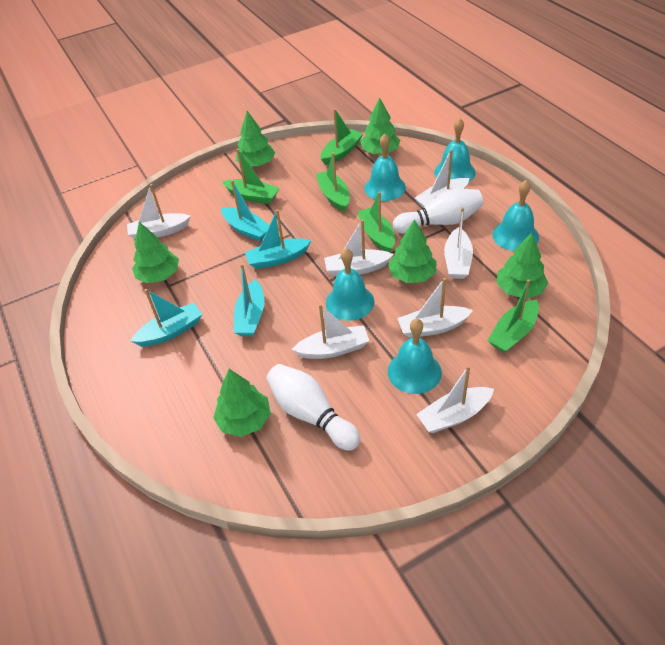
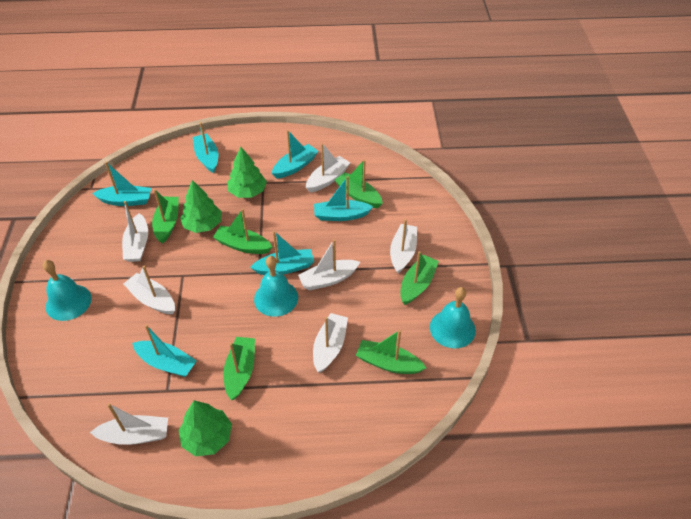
green boat: [222,149,279,204] [316,152,349,212] [321,109,363,165] [357,192,395,252] [487,279,539,353] = 5 -> [152,189,179,244] [213,209,272,254] [223,337,255,400] [335,159,383,208] [356,330,426,374] [400,251,439,305] = 6
green tree: [132,222,179,283] [213,369,271,437] [236,111,275,166] [360,97,400,154] [388,219,437,283] [497,233,548,298] = 6 -> [179,400,232,457] [180,180,222,233] [227,147,267,198] = 3
turquoise bell: [326,248,374,321] [364,134,406,201] [388,319,442,394] [434,118,476,182] [492,180,539,251] = 5 -> [43,260,92,321] [254,256,298,317] [430,287,476,348] = 3
turquoise boat: [131,289,202,347] [221,180,270,242] [234,264,265,336] [245,209,312,269] = 4 -> [92,162,151,206] [132,325,197,377] [193,122,218,173] [250,231,314,275] [272,130,318,178] [314,176,373,221] = 6
white bowling pin: [266,364,361,451] [393,189,483,234] = 2 -> none = 0

